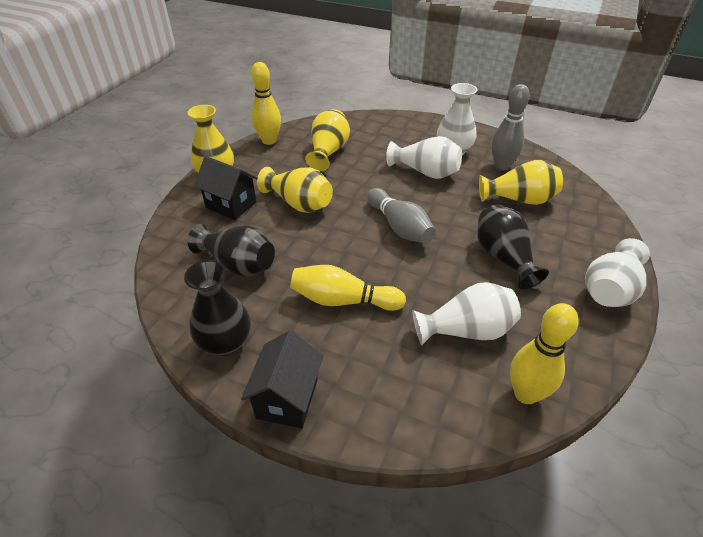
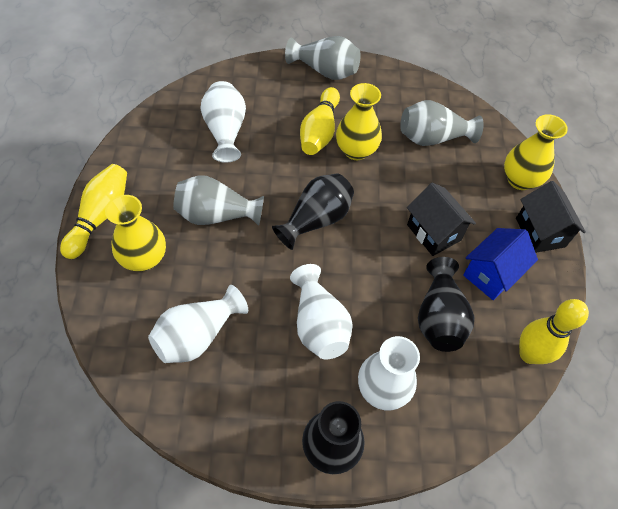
blue house: none = 0 -> [463,228,538,300] = 1
grey bowling pin: [367,188,436,243] [491,84,530,171] = 2 -> none = 0
grey vase: none = 0 -> [173,175,264,226] [285,36,361,80] [400,100,484,146] = 3
yellow vase: [187,105,234,173] [257,167,333,213] [305,109,350,171] [479,160,563,205] = 4 -> [105,195,166,272] [336,83,382,160] [504,114,568,190] = 3

